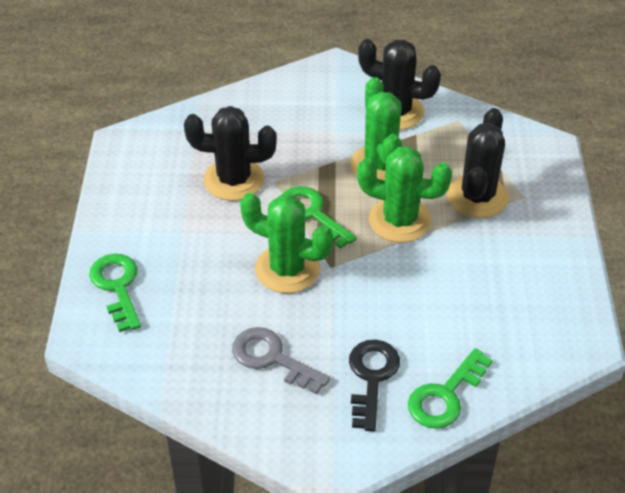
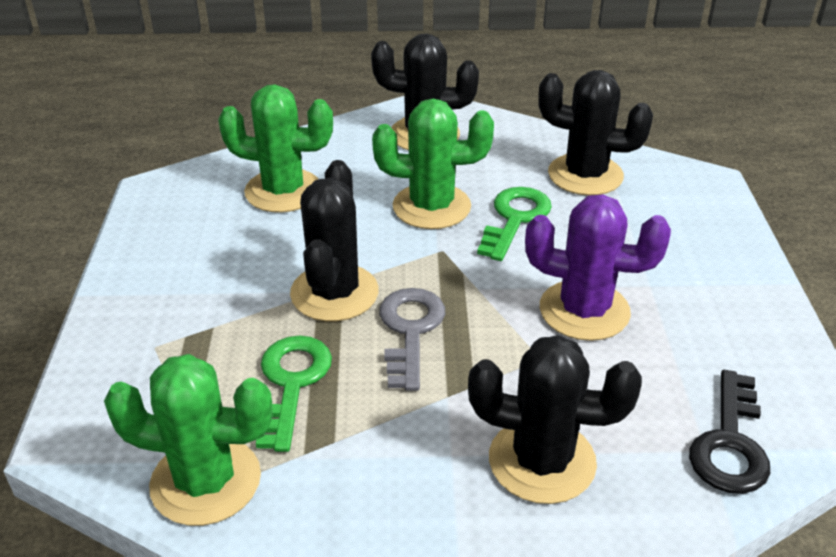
black cactus: [184,106,277,201] [358,39,441,130] [447,108,509,218] = 3 -> [290,160,379,321] [371,33,479,150] [468,335,642,504] [538,70,653,196] = 4
green key: [89,253,141,332] [282,186,357,249] [408,348,492,429] = 3 -> [256,335,332,452] [477,187,552,261] = 2
purple cactus: none = 0 -> [525,194,671,341] = 1

